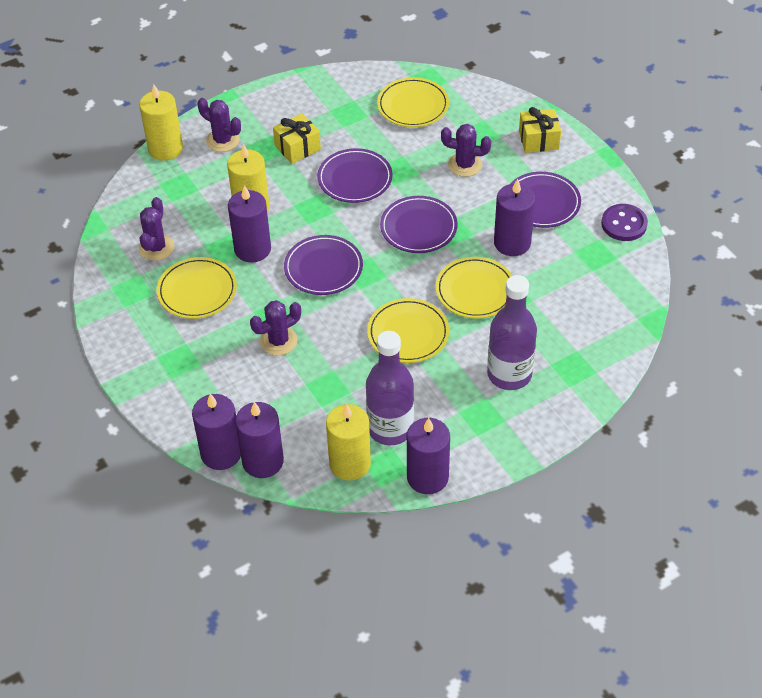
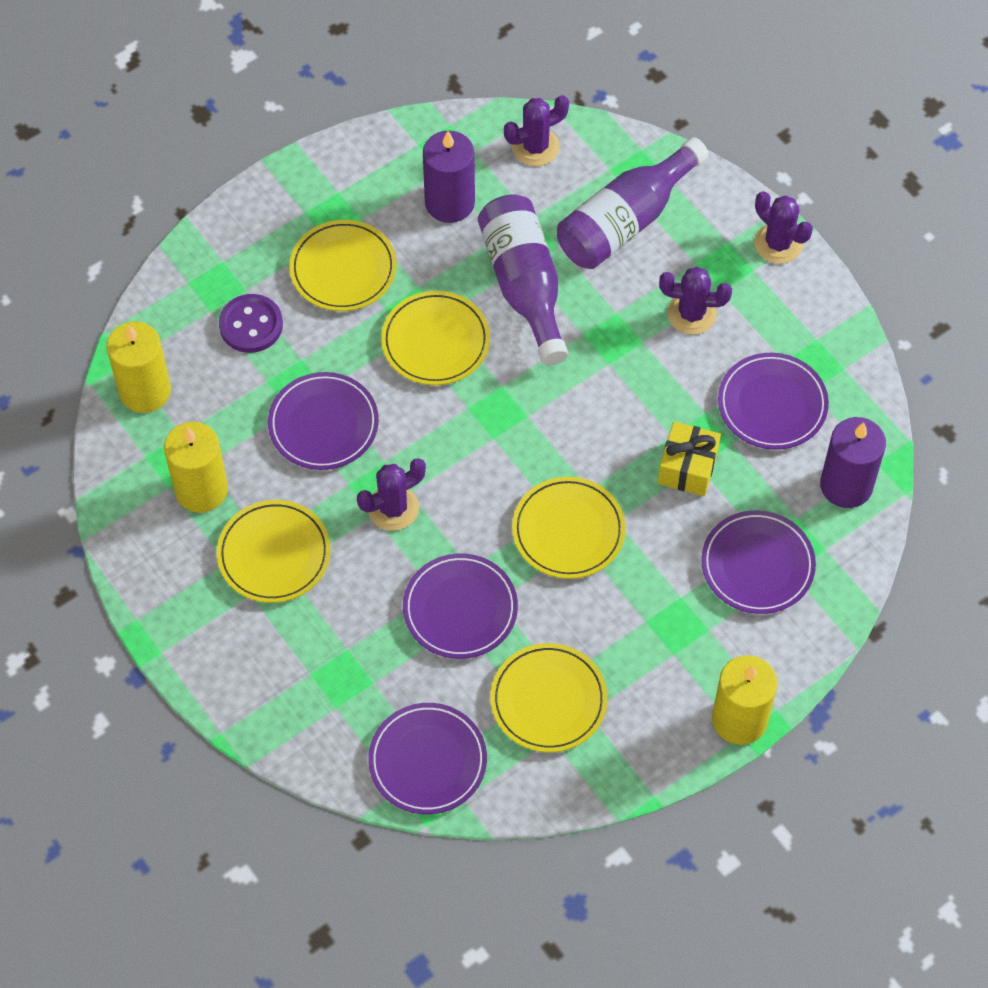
purple candle: [192,394,241,470] [228,185,271,263] [235,402,284,478] [407,418,450,494] [494,179,535,256] = 5 -> [423,131,475,223] [820,417,886,508] = 2
purple plate: [284,235,363,295] [317,148,393,203] [380,196,458,253] [510,172,581,228] = 4 -> [268,372,379,470] [368,703,487,814] [403,553,518,659] [701,510,816,614] [718,353,829,450] = 5
yellow gift: [273,113,321,164] [519,107,561,153] = 2 -> [658,421,721,496] = 1
yellow plate: [157,257,237,319] [367,298,449,363] [377,77,449,127] [436,257,513,319] = 4 -> [217,500,331,603] [289,220,397,311] [381,291,490,385] [490,643,608,752] [512,477,626,579] = 5

